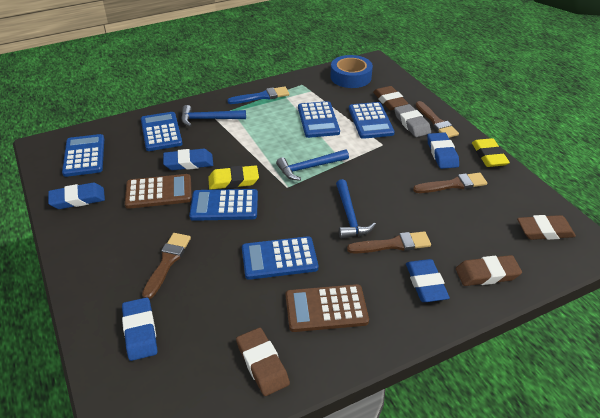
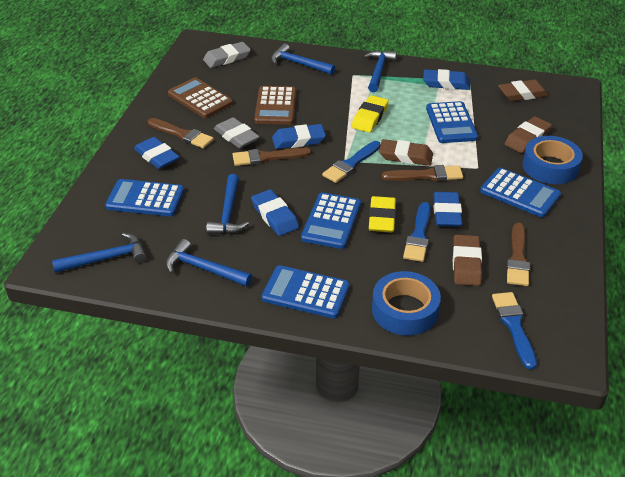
blue brush: [227,86,289,104] = 1 -> [322,141,381,183] [403,202,431,262] [492,292,537,370] = 3
blue calculator: [62,134,104,177] [141,112,183,151] [189,189,258,221] [242,236,318,280] [298,101,340,138] [349,102,395,139] = 6 -> [105,179,185,216] [261,265,350,318] [301,192,361,249] [426,101,478,143] [480,168,561,217] = 5
blue hammer: [181,105,246,127] [276,149,349,181] [336,179,376,239] = 3 -> [52,233,147,273] [166,239,252,287] [206,174,249,234] [271,43,335,75] [364,50,397,92] = 5
blue tape: [330,55,373,88] = 1 -> [372,271,441,336] [522,136,583,184] = 2
grey eraser: [394,104,431,137] = 1 -> [203,42,251,68] [214,117,260,148] = 2

